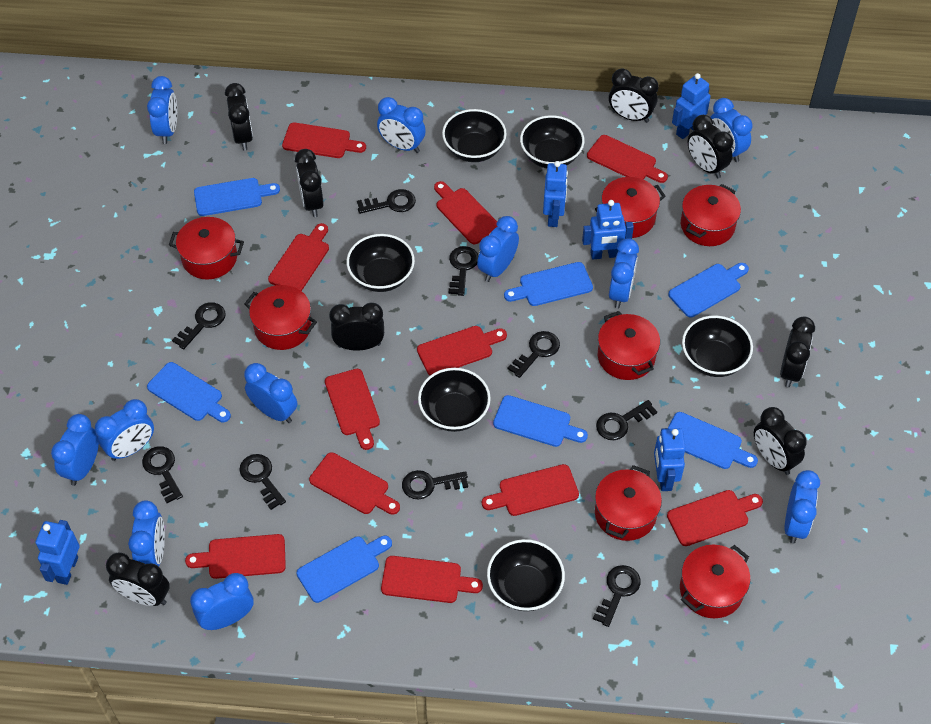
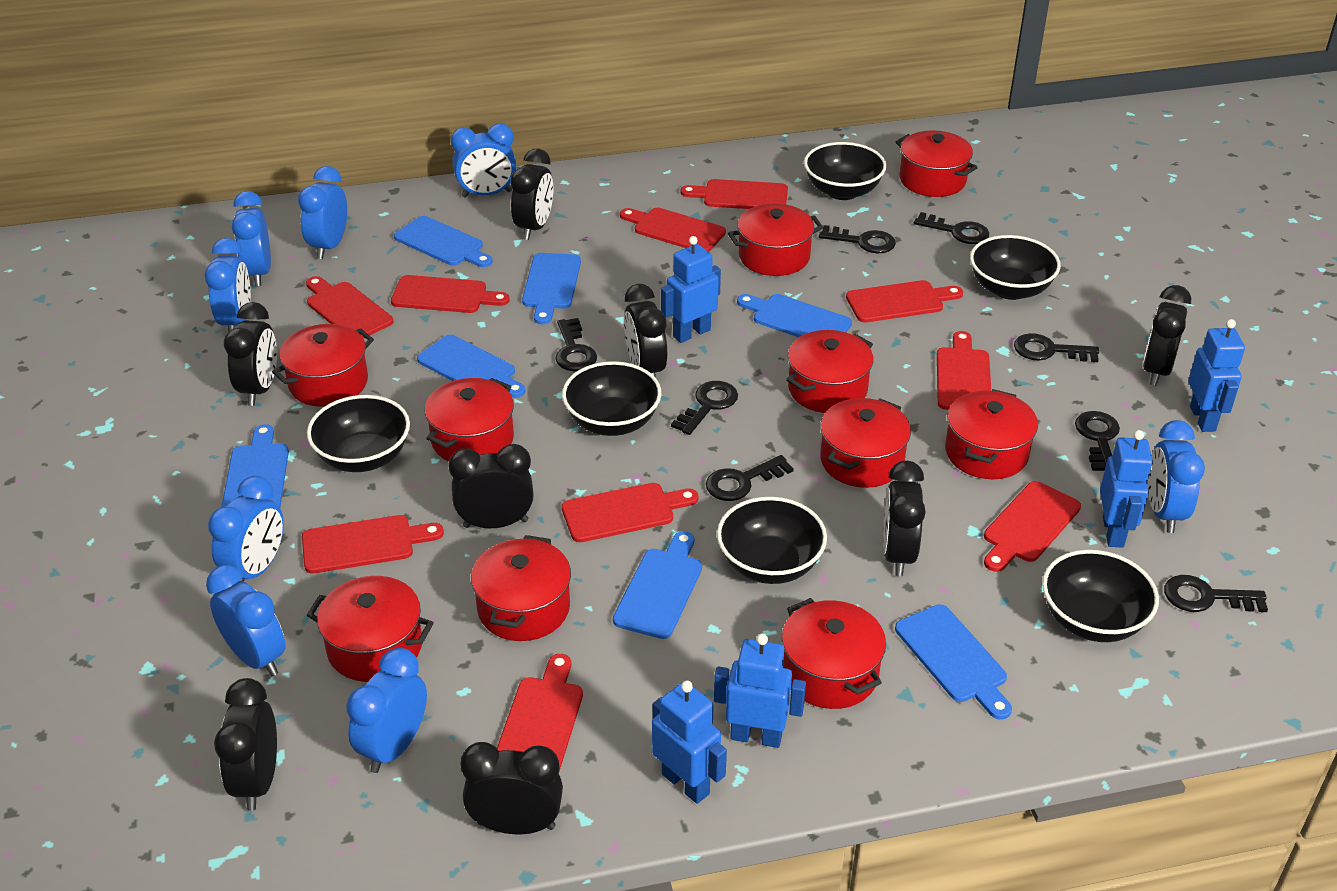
black key: [142,446,183,503] [172,302,226,349] [239,454,286,510] [357,189,416,214] [402,470,468,499] [449,246,478,296] [507,331,560,378] [593,565,641,627] [596,400,657,440] = 9 -> [556,318,597,371] [671,381,738,435] [706,455,794,501] [819,225,896,253] [914,212,989,244] [1014,333,1099,362] [1075,411,1120,471] [1164,575,1268,612] = 8
blue clock: [51,414,99,486] [95,399,154,461] [128,500,165,566] [147,76,177,144] [190,573,254,630] [244,363,297,423] [377,97,426,153] [477,216,519,282] [609,238,639,308] [711,98,753,162] [785,470,820,544] = 11 -> [204,238,251,332] [206,565,286,676] [208,476,284,582] [232,191,271,286] [298,166,347,259] [346,648,427,773] [451,123,516,198] [1148,420,1205,533] = 8
red cutting board: [185,534,286,579] [268,223,329,291] [282,123,366,158] [309,452,400,515] [325,369,380,450] [381,556,483,603] [417,326,507,375] [434,181,498,244] [482,464,579,516] [587,135,668,183] [667,490,763,546] = 11 -> [302,515,444,574] [306,276,393,339] [391,275,509,313] [497,654,583,774] [562,483,699,542] [620,208,726,252] [681,179,788,209] [846,280,963,322] [937,331,991,410] [984,481,1081,572] = 10
red pot: [169,217,244,279] [244,285,317,350] [595,177,666,238] [595,465,662,541] [598,311,660,380] [680,545,750,618] [681,184,741,246] = 7 -> [272,324,374,407] [307,576,434,682] [425,378,514,462] [471,535,571,641] [728,204,823,276] [782,598,886,709] [786,330,873,413] [820,398,911,488] [896,130,978,197] [945,389,1038,479] = 10

